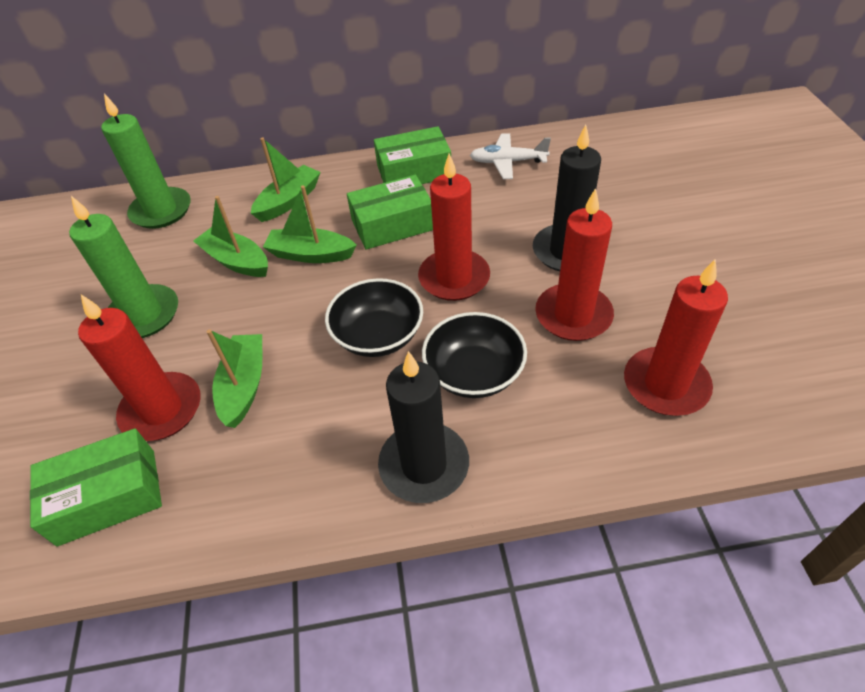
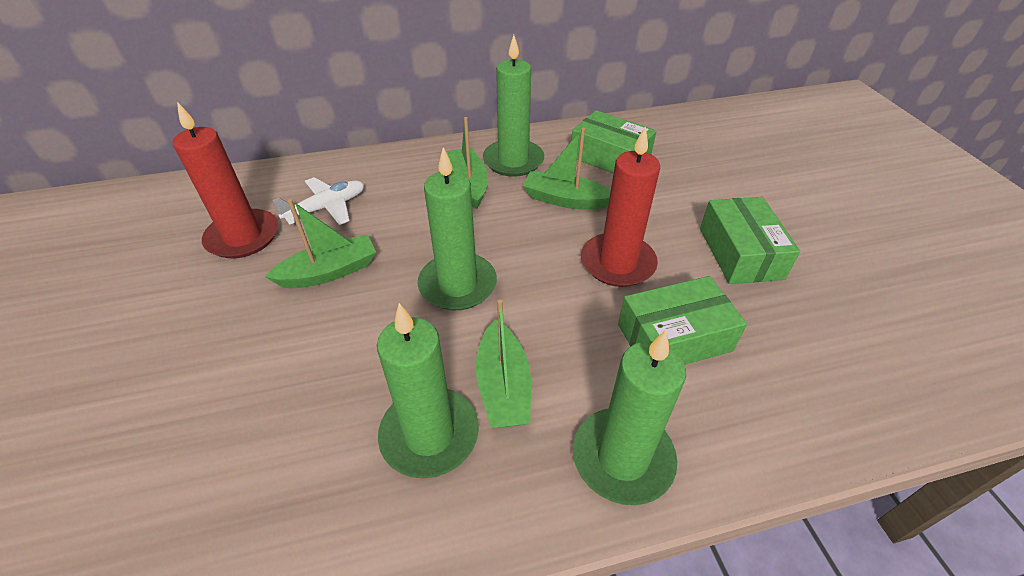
black bowl: [325,278,423,357] [422,312,527,398] = 2 -> none = 0
black candle: [378,351,469,503] [533,125,601,271] = 2 -> none = 0
green candle: [69,196,178,338] [101,94,191,229] = 2 -> [377,303,479,479] [418,147,497,310] [483,35,544,177] [573,330,686,505] = 4
red candle: [78,295,201,441] [418,153,490,301] [535,188,614,341] [624,259,728,416] = 4 -> [173,102,278,258] [581,126,660,287] = 2

